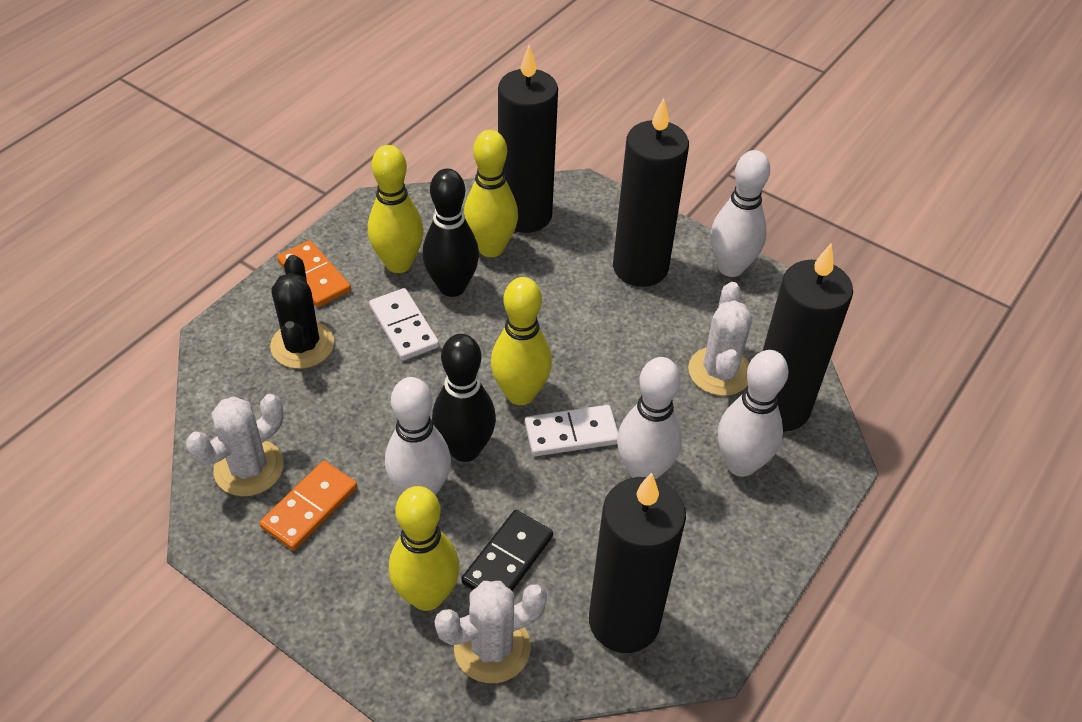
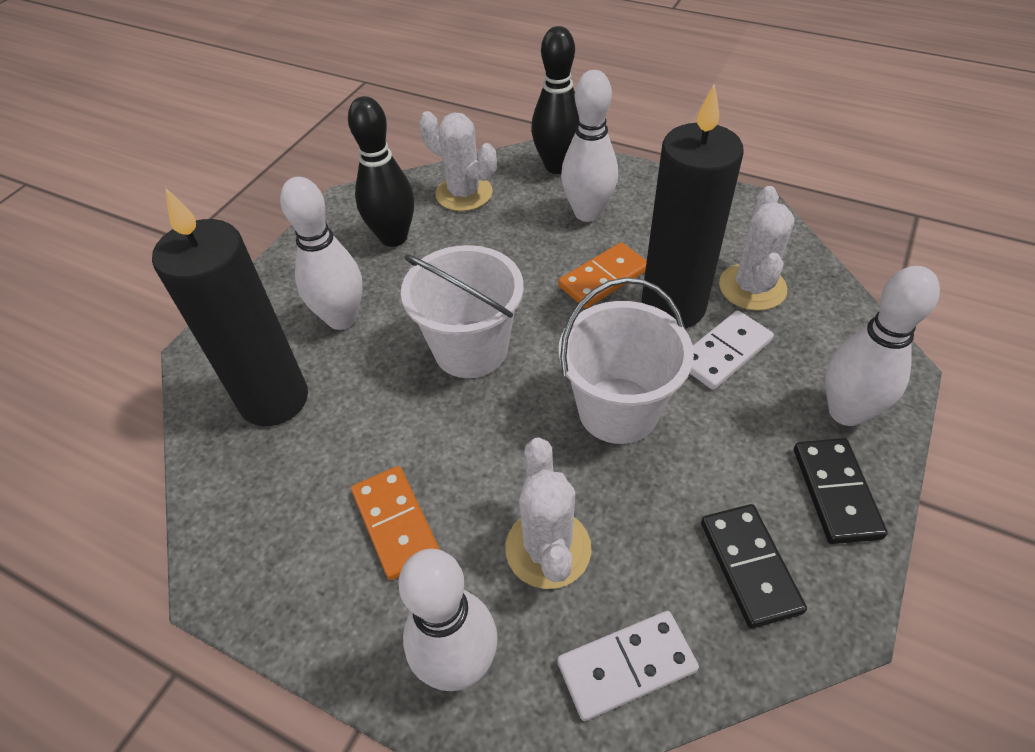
black cactus: [270,255,334,369] = 1 -> none = 0
black candle: [498,45,558,233] [589,473,686,653] [613,98,689,287] [763,244,853,431] = 4 -> [152,187,308,426] [641,83,744,328] = 2
black domino: [461,510,553,591] = 1 -> [701,504,807,628] [794,438,888,544] = 2
white bucket: none = 0 -> [401,245,524,378] [559,277,694,444] = 2
yellow bowling pin: [368,145,424,273] [389,486,460,611] [464,130,518,257] [491,277,552,405] = 4 -> none = 0

